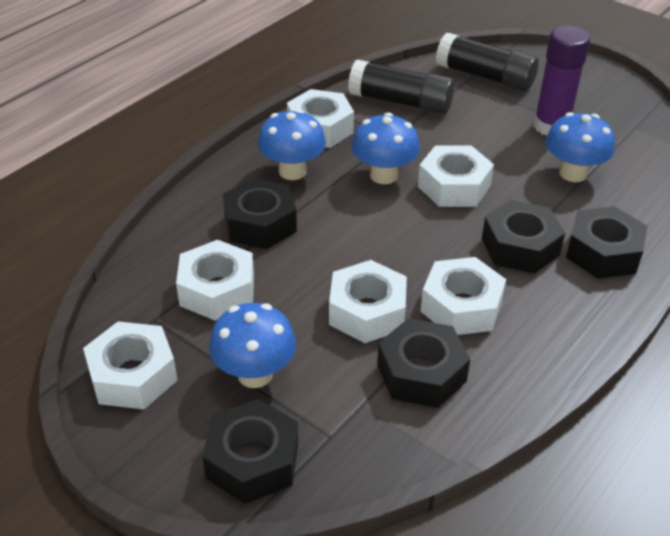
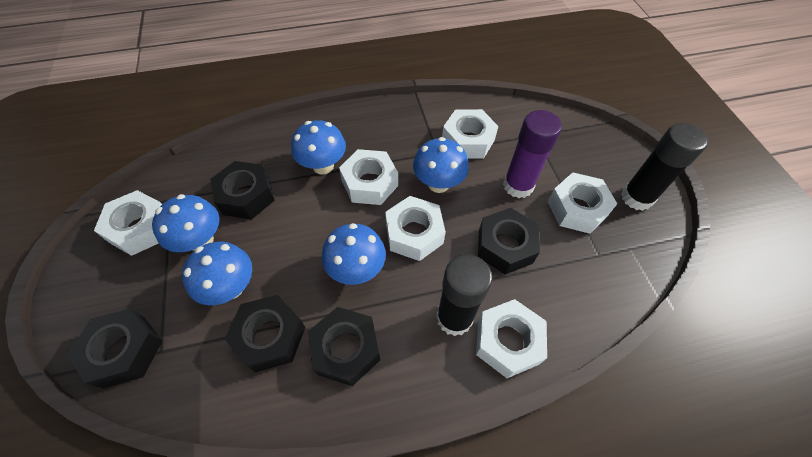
blue mushroom: [209,303,296,388] [258,109,326,180] [351,113,420,184] [546,112,615,182] = 4 -> [152,194,219,252] [182,241,252,305] [291,120,346,175] [322,223,386,285] [413,137,469,193] = 5

